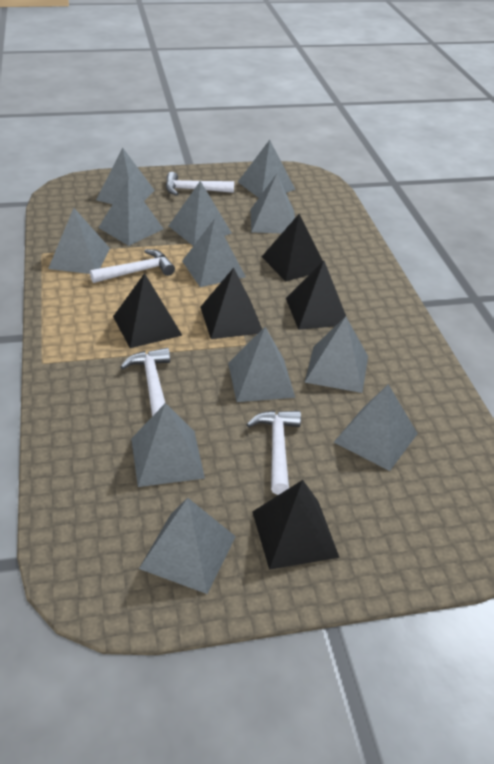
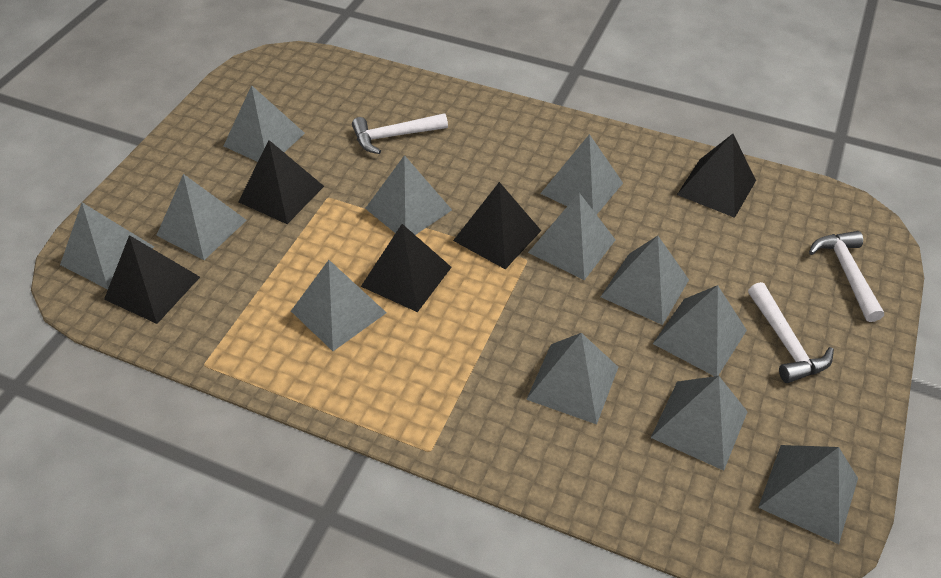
white hammer: [90,249,175,283] [120,348,170,416] [166,172,234,196] [246,411,301,495] = 4 -> [352,113,448,154] [748,282,834,383] [809,231,884,322] = 3

